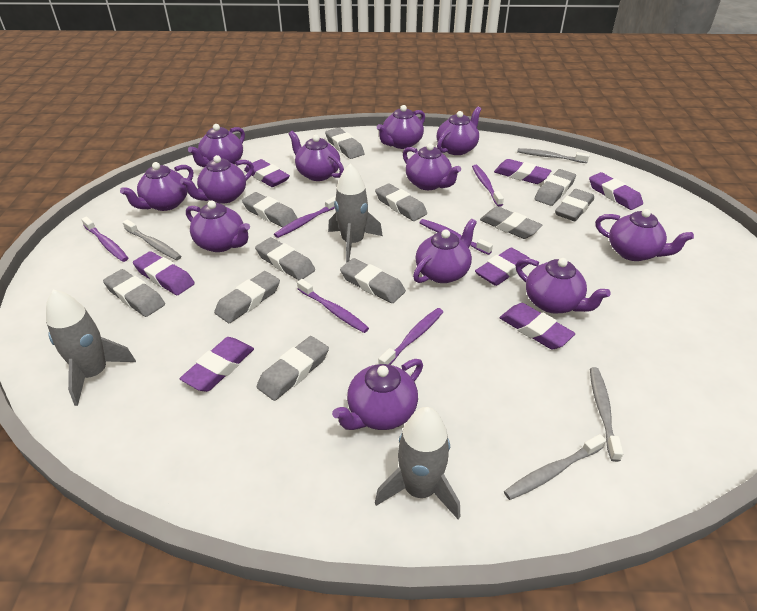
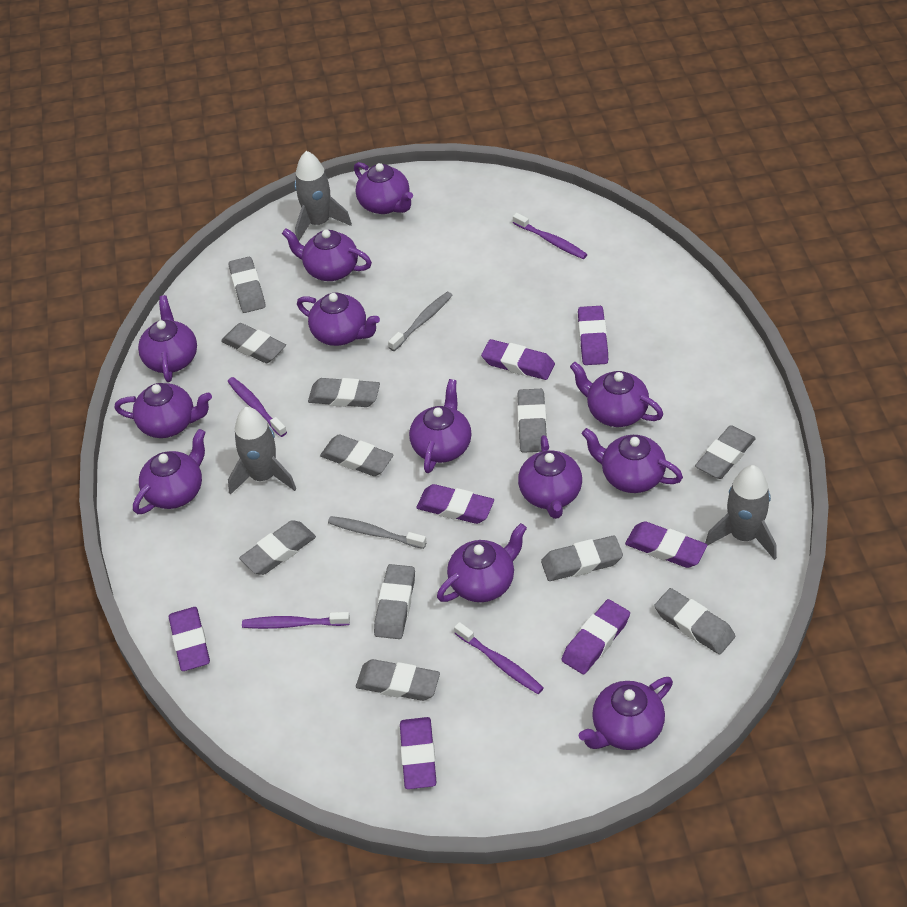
grey toothbrush: [123,219,181,260] [504,434,606,500] [517,148,590,163] [590,367,623,462] = 4 -> [328,516,426,549] [388,292,453,351] = 2
purple toothbrush: [81,217,128,262] [274,196,336,238] [297,279,369,333] [379,308,443,365] [419,219,493,255] [472,165,504,207] = 6 -> [227,377,287,437] [242,612,350,629] [454,622,544,694] [513,213,588,259] = 4

